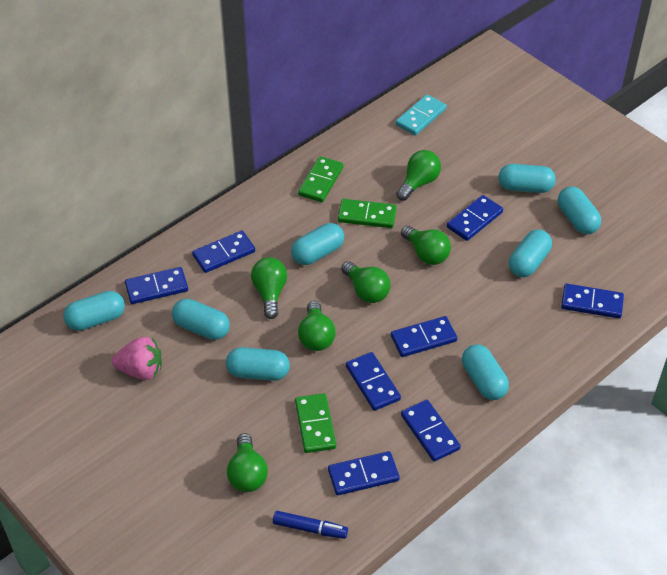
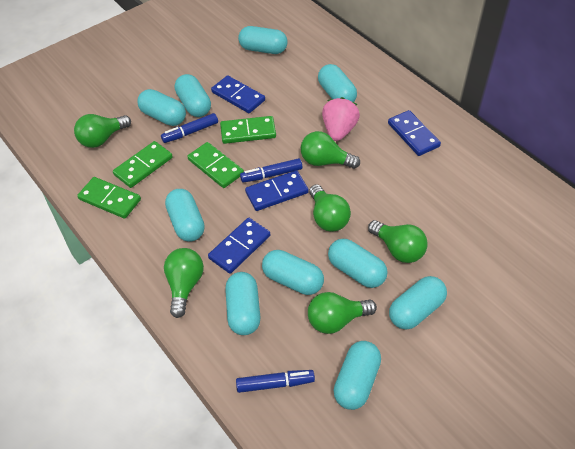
blue domino: [125,267,188,304] [192,230,255,273] [328,451,400,495] [346,352,401,411] [391,316,457,357] [401,400,461,462] [447,195,503,241] [561,284,624,318] = 8 -> [208,218,270,274] [211,75,265,113] [245,170,309,211] [388,110,441,156] = 4
blue marker: [273,511,348,539] = 1 -> [161,113,218,143] [236,370,315,393] [240,158,302,183] = 3
green domino: [295,393,336,453] [298,156,343,202] [338,199,397,228] = 3 -> [77,177,141,219] [113,141,173,188] [187,142,244,188] [220,116,276,144] = 4
turquoise capsule: [63,291,125,331] [172,299,230,340] [226,347,290,381] [291,223,344,265] [462,344,509,400] [498,164,556,193] [509,229,552,277] [558,186,601,234] = 8 -> [137,89,186,126] [165,189,205,242] [175,74,211,117] [225,272,260,335] [238,26,288,54] [262,250,324,295] [318,64,357,102] [328,239,387,288] [334,341,381,410] [389,276,447,330] = 10
turquoise domino: [396,94,446,136] = 1 -> none = 0

